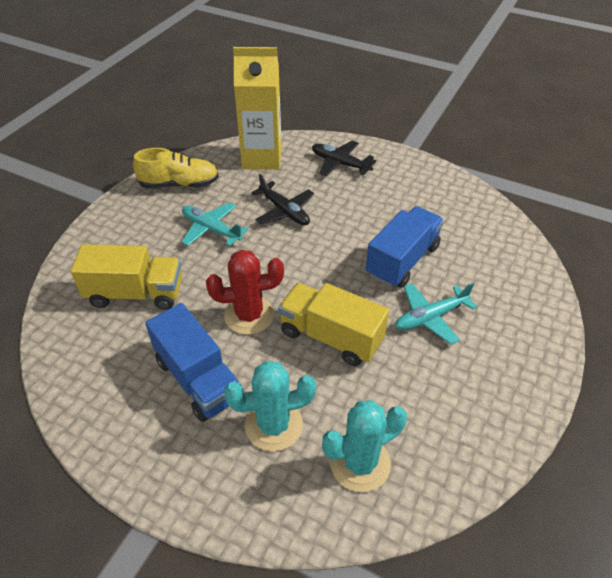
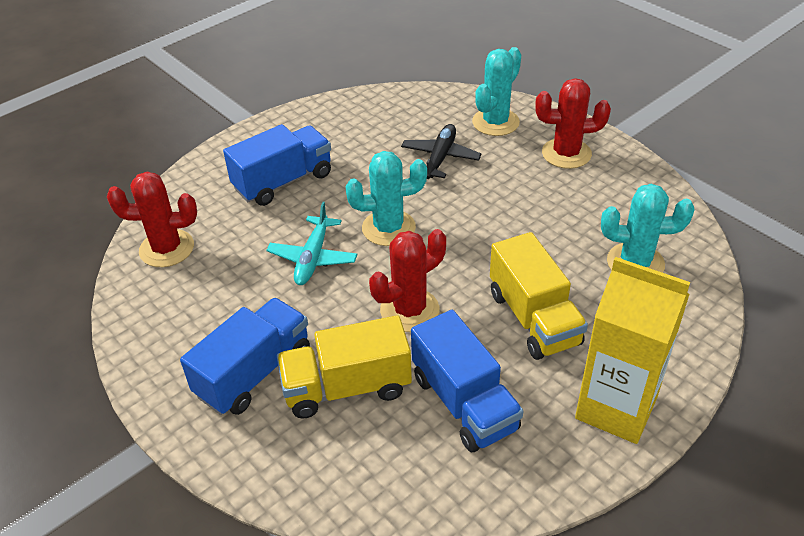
black plane: [251,174,314,225] [312,141,376,176] = 2 -> [401,124,482,179] = 1
blue truck: [145,303,241,422] [366,206,444,288] = 2 -> [180,298,310,415] [223,124,331,206] [411,310,523,452] = 3
red cactus: [206,250,284,335] = 1 -> [107,172,197,267] [369,229,446,332] [535,78,611,169] = 3
turquoise cactus: [224,361,316,451] [322,400,407,492] = 2 -> [345,151,427,246] [472,47,521,136] [601,184,695,273] = 3
turquoise plane: [181,202,249,246] [395,283,477,345] = 2 -> [266,202,358,285] = 1
yellow shoe: [133,148,219,188] = 1 -> none = 0

